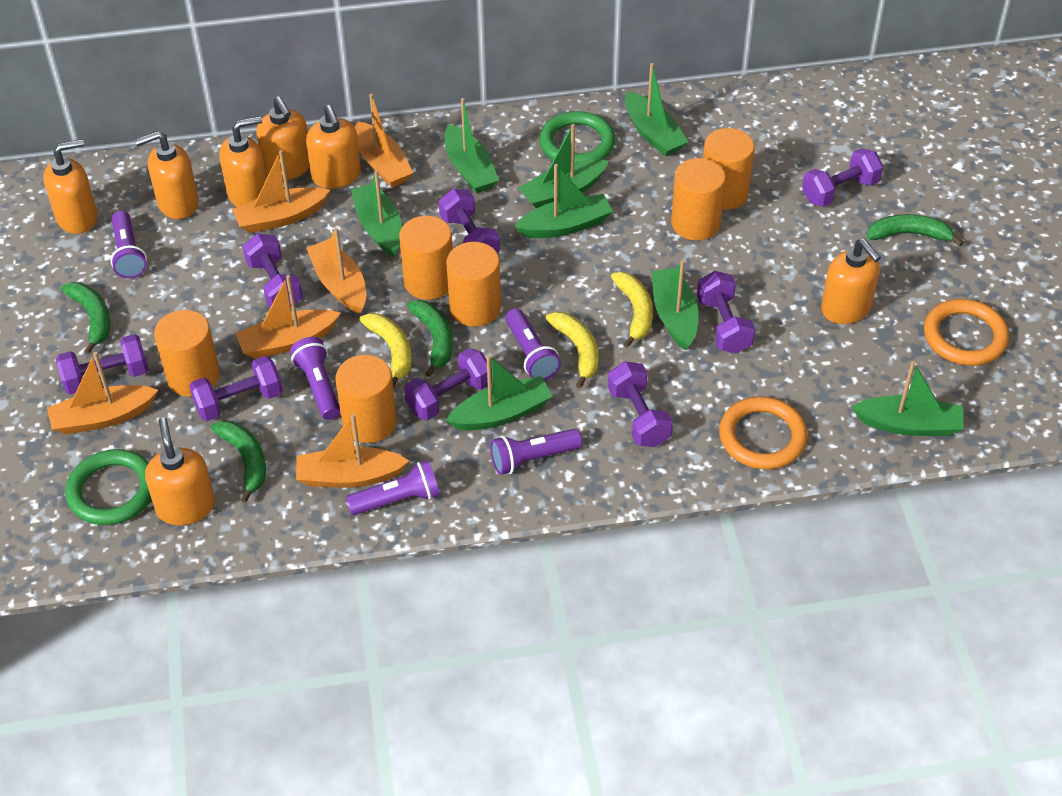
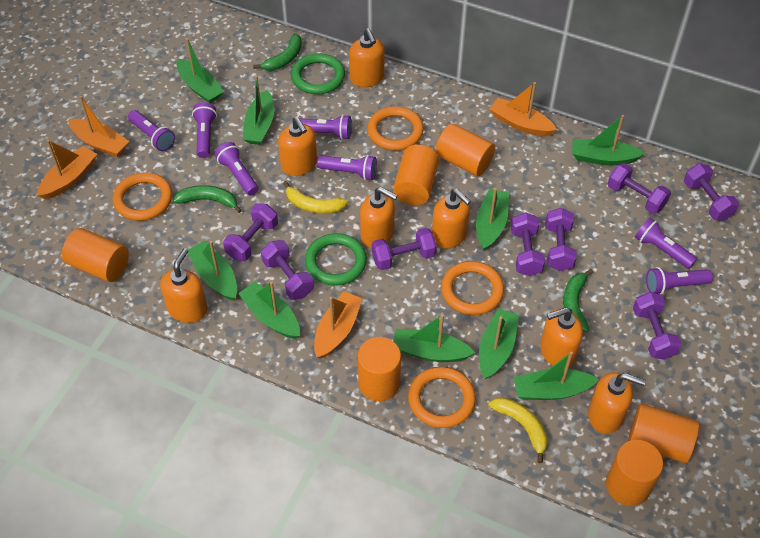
green banana: [61,282,110,354] [211,421,266,503] [407,300,453,377] [867,214,963,246] = 4 -> [173,185,242,213] [253,33,302,71] [563,269,593,332] = 3
green boat: [351,170,402,257] [445,98,499,193] [446,355,553,431] [514,164,613,238] [519,124,608,209] [625,63,688,156] [651,260,699,351] [852,361,964,436] = 8 -> [177,38,224,103] [188,241,237,301] [238,281,300,339] [243,75,274,145] [393,314,475,362] [476,188,509,251] [479,309,519,379] [514,352,599,400] [572,115,645,165] = 9
orange boat: [47,352,158,434] [232,150,330,233] [235,275,341,359] [296,414,409,488] [306,228,366,314] [355,94,413,187] = 6 -> [37,140,97,199] [68,96,130,157] [314,291,363,359] [490,82,557,136] = 4
orange ring: [719,396,808,469] [924,299,1009,366] = 2 -> [113,172,172,221] [367,106,424,150] [408,367,476,428] [441,261,504,315] = 4
purple flashlight: [110,211,147,279] [290,337,340,420] [346,460,440,515] [490,429,582,475] [505,308,561,380] = 5 -> [128,110,175,151] [192,102,217,158] [215,142,258,196] [299,115,352,140] [317,155,377,180] [635,218,697,269] [646,267,713,295] = 7
yellow banana: [360,313,412,388] [545,312,599,388] [611,272,653,348] = 3 -> [283,181,348,214] [488,398,547,463] = 2

